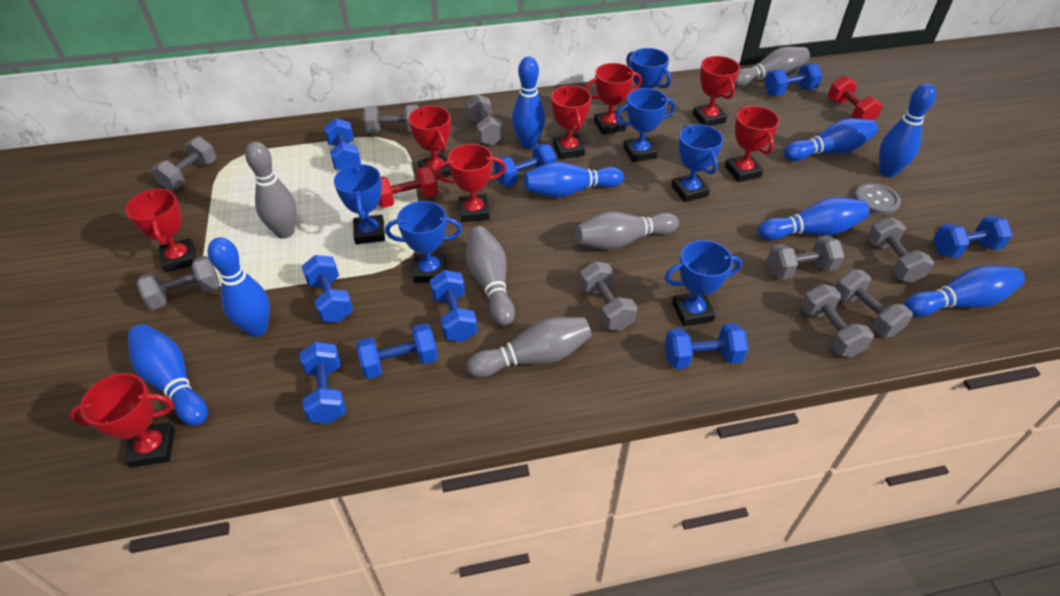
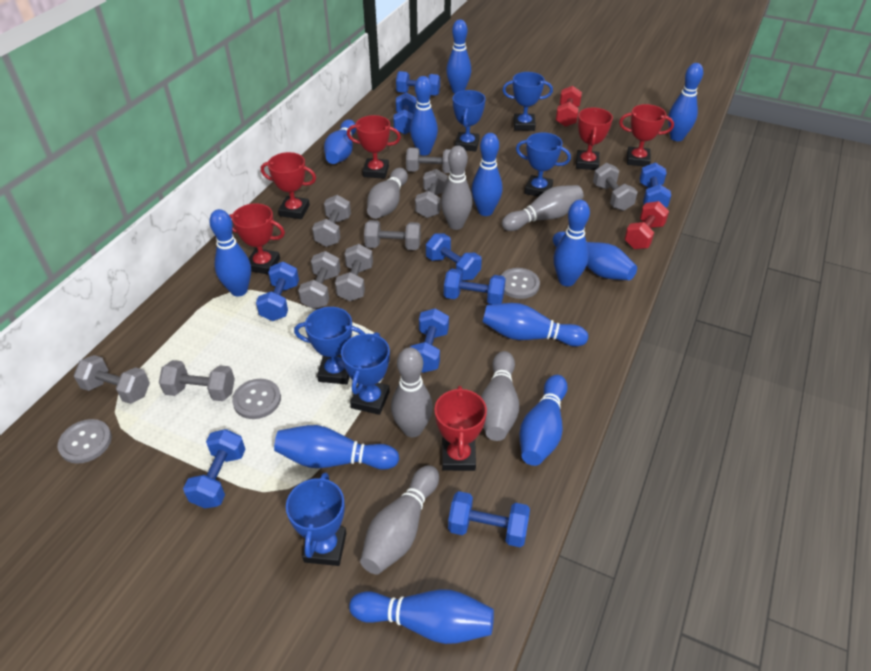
blue bowling pin: [128,324,208,426] [208,237,270,337] [512,56,545,149] [524,162,624,198] [758,197,869,240] [784,118,878,161] [879,83,936,177] [904,265,1025,317] = 8 -> [209,209,251,297] [274,425,399,470] [324,120,356,164] [349,589,494,644] [410,76,438,156] [446,19,471,94] [472,133,502,216] [483,303,588,346] [519,375,568,466] [553,232,637,280] [554,200,590,286] [668,63,703,141] = 12
grey bowling pin: [245,142,297,239] [466,226,515,326] [467,317,592,378] [575,212,679,250] [734,47,810,87] = 5 -> [360,465,439,574] [367,168,408,219] [391,347,433,437] [441,145,473,230] [481,351,519,441] [502,185,584,231] = 6
grey button: [854,183,901,215] = 1 -> [58,419,112,464] [232,379,281,419] [501,268,540,299] = 3
red trophy: [70,373,175,468] [125,189,196,272] [409,106,451,180] [436,144,506,222] [551,85,592,159] [585,63,642,135] [693,56,740,126] [725,106,780,182] = 8 -> [229,203,285,275] [261,152,316,219] [347,115,401,179] [434,386,487,471] [576,108,613,170] [619,104,674,167] = 6

